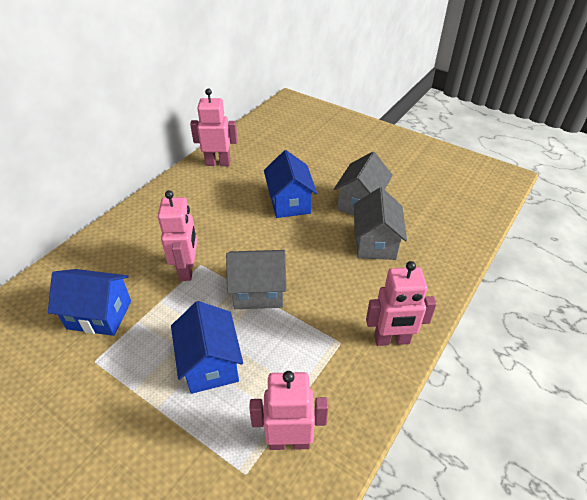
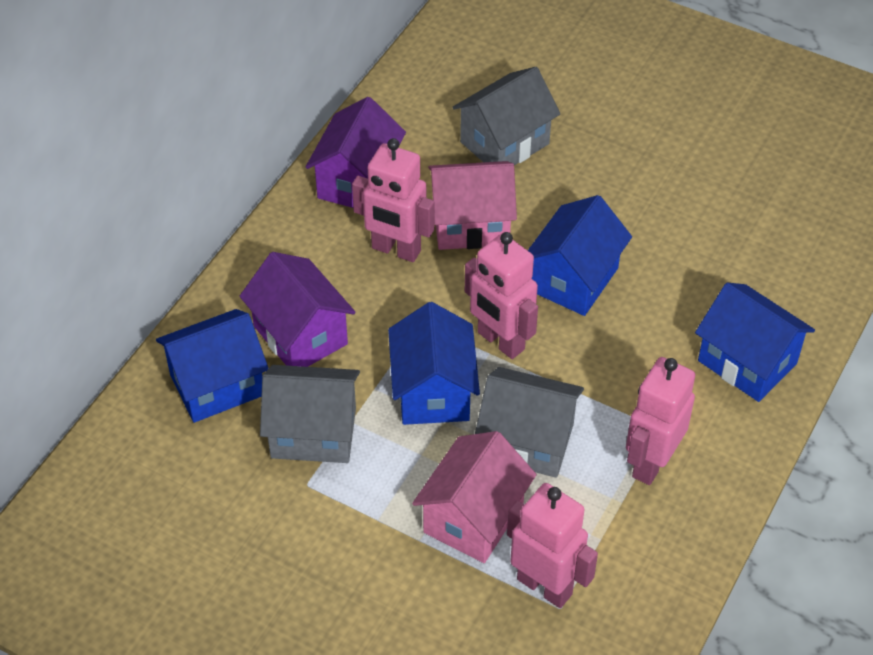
blue house: [48,269,131,336] [171,301,243,394] [264,150,317,218] = 3 -> [156,309,269,423] [388,302,480,425] [528,195,632,316] [695,283,815,402] = 4
pink house: none = 0 -> [412,431,537,563] [428,161,517,250] = 2
purple house: none = 0 -> [240,252,356,367] [306,97,406,208] = 2

